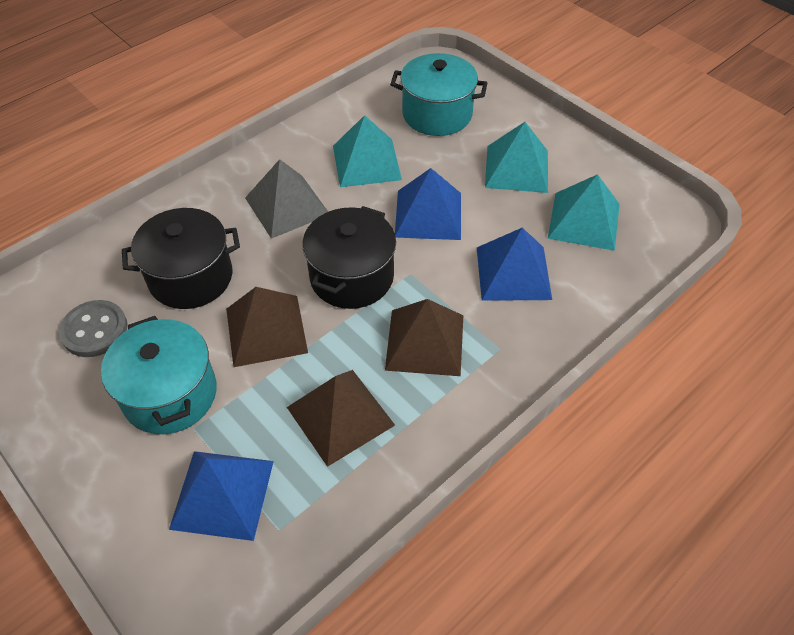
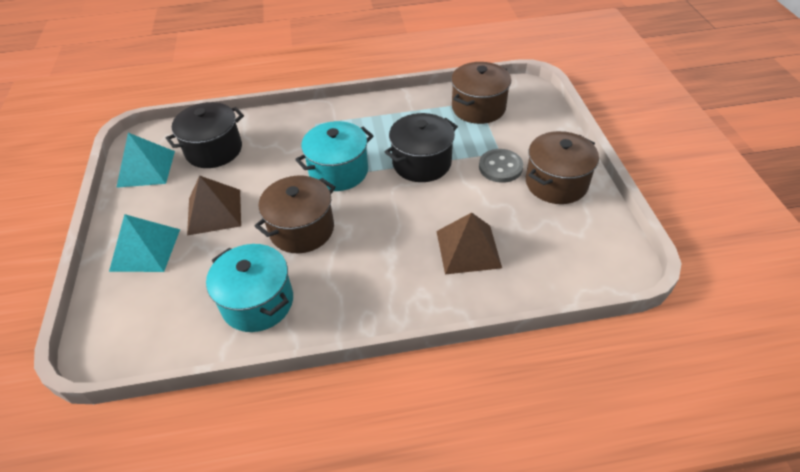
blue pyramid: [169,451,274,541] [395,168,461,240] [477,228,552,301] = 3 -> none = 0
brown pot: none = 0 -> [255,176,335,253] [451,62,511,124] [526,131,599,204] = 3
brown pyramid: [226,287,308,367] [287,370,395,467] [385,299,463,376] = 3 -> [187,175,241,236] [436,213,502,274] = 2
grey pyramid: [245,159,328,239] = 1 -> none = 0
turquoise pyramid: [333,115,402,187] [485,122,548,193] [548,174,620,251] = 3 -> [109,214,180,272] [116,133,175,188] = 2

